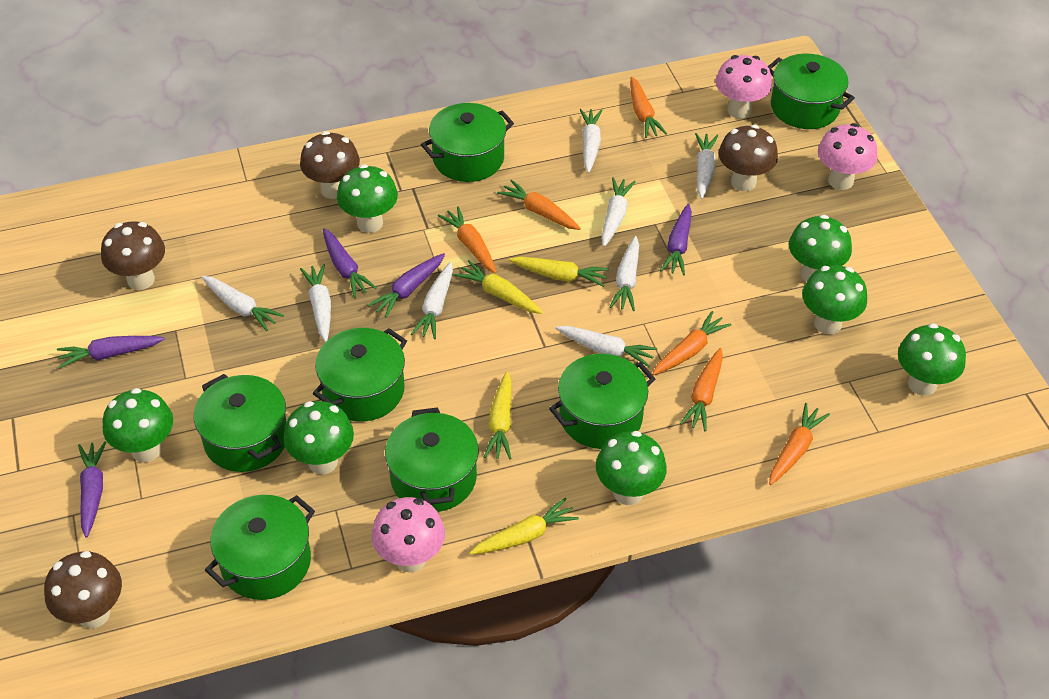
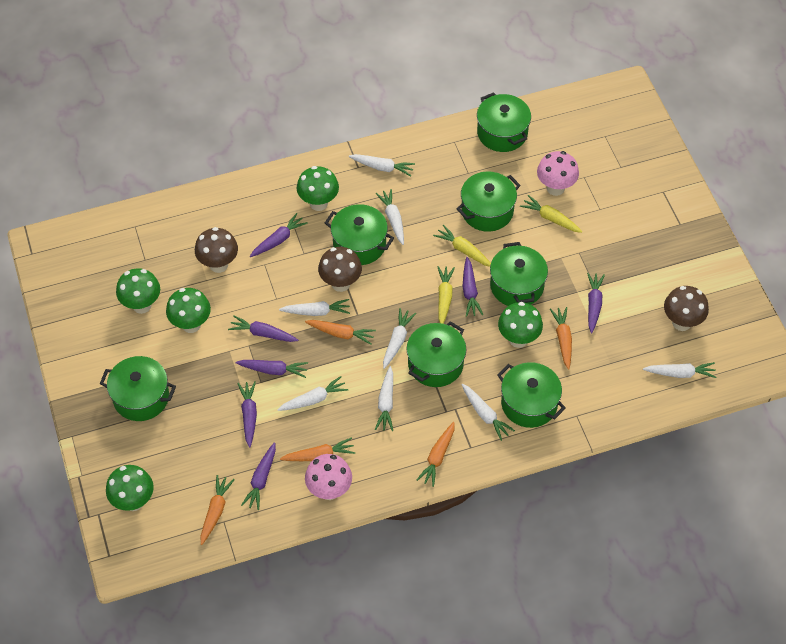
brown mushroom: [44,551,122,628] [101,221,165,290] [300,131,360,199] [718,125,778,191] = 4 -> [195,227,238,273] [318,247,362,292] [664,286,709,331] = 3
green mushroom: [103,388,173,462] [283,401,354,474] [337,164,398,233] [596,431,667,505] [789,215,852,282] [802,265,867,334] [898,323,966,396] = 7 -> [106,465,154,511] [116,268,160,314] [166,288,211,333] [297,166,339,211] [498,302,543,348] = 5
orange carrot: [438,206,497,274] [497,180,581,230] [630,77,667,138] [652,311,731,375] [680,348,723,431] [769,403,830,485] = 6 -> [200,475,235,545] [280,437,355,461] [305,320,376,345] [417,422,455,487] [550,307,572,370] = 5
pink mushroom: [371,497,445,573] [716,55,772,119] [818,123,877,190] = 3 -> [305,454,352,500] [537,151,579,196] = 2
purple carrot: [57,336,165,368] [78,441,106,538] [323,229,377,298] [367,253,445,318] [660,204,692,275] = 5 -> [228,316,298,342] [236,360,308,378] [237,381,257,447] [241,442,276,510] [250,213,308,257] [463,257,483,317] [587,273,605,333] = 7
yellow carrot: [454,260,543,314] [469,498,579,555] [484,371,512,459] [509,257,609,287] = 4 -> [433,225,491,267] [437,266,455,324] [520,195,583,233] = 3

